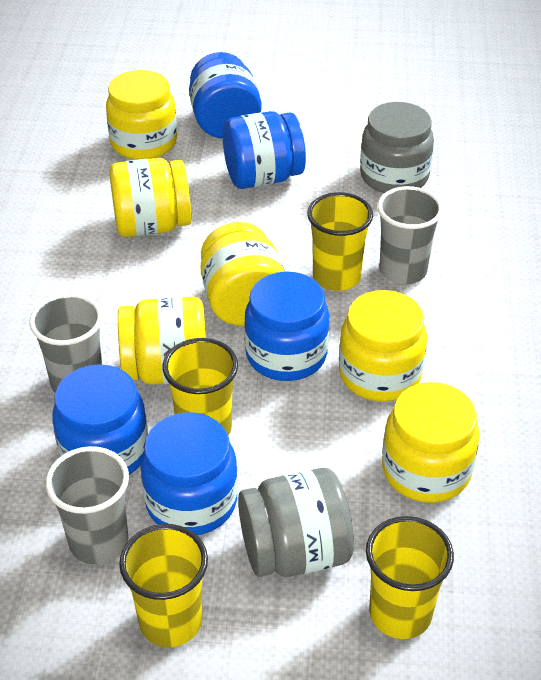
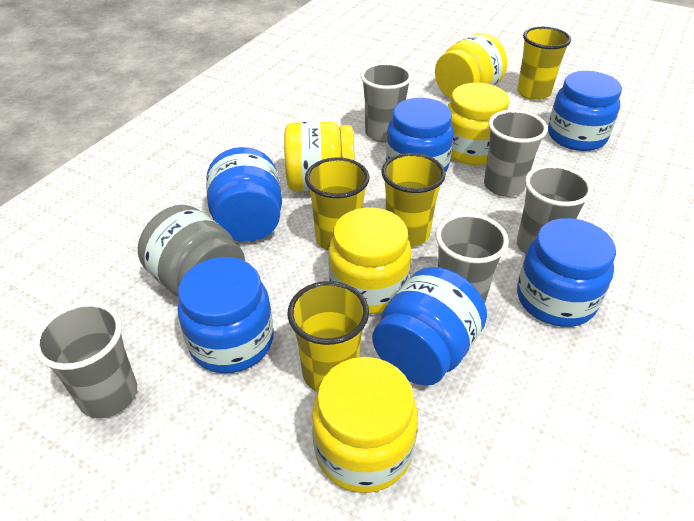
blue jar: [52,364,148,475] [141,412,238,535] [189,52,262,139] [223,111,306,189] [244,271,329,381] = 5 -> [178,257,273,373] [206,147,282,242] [372,267,487,386] [386,98,454,173] [517,218,616,327] [548,71,622,151] = 6
grey cup: [29,293,103,393] [46,446,129,564] [377,186,443,285] = 3 -> [33,302,137,418] [360,62,412,142] [436,213,509,302] [484,109,548,197] [517,164,592,254] = 5
grey jar: [238,468,354,577] [360,102,434,193] = 2 -> [138,205,245,297] = 1
yellow jar: [106,70,177,160] [109,158,191,237] [118,297,206,385] [201,222,285,326] [339,290,427,401] [382,382,479,503] = 6 -> [284,121,355,191] [312,357,418,493] [328,208,412,314] [435,33,507,99] [448,83,509,165] = 5

